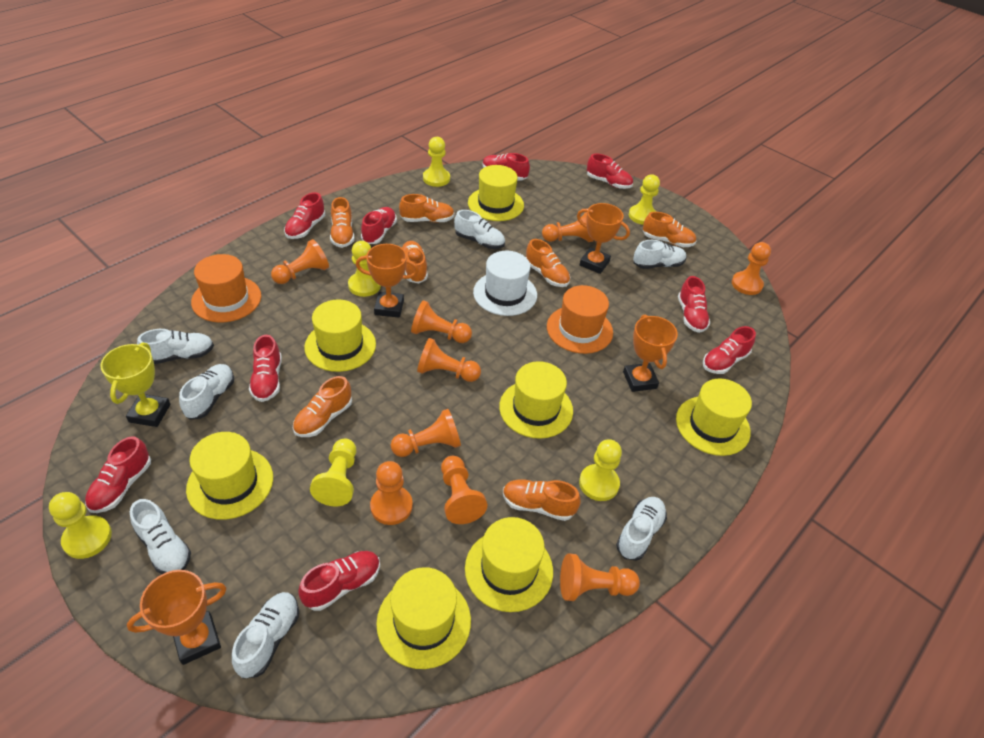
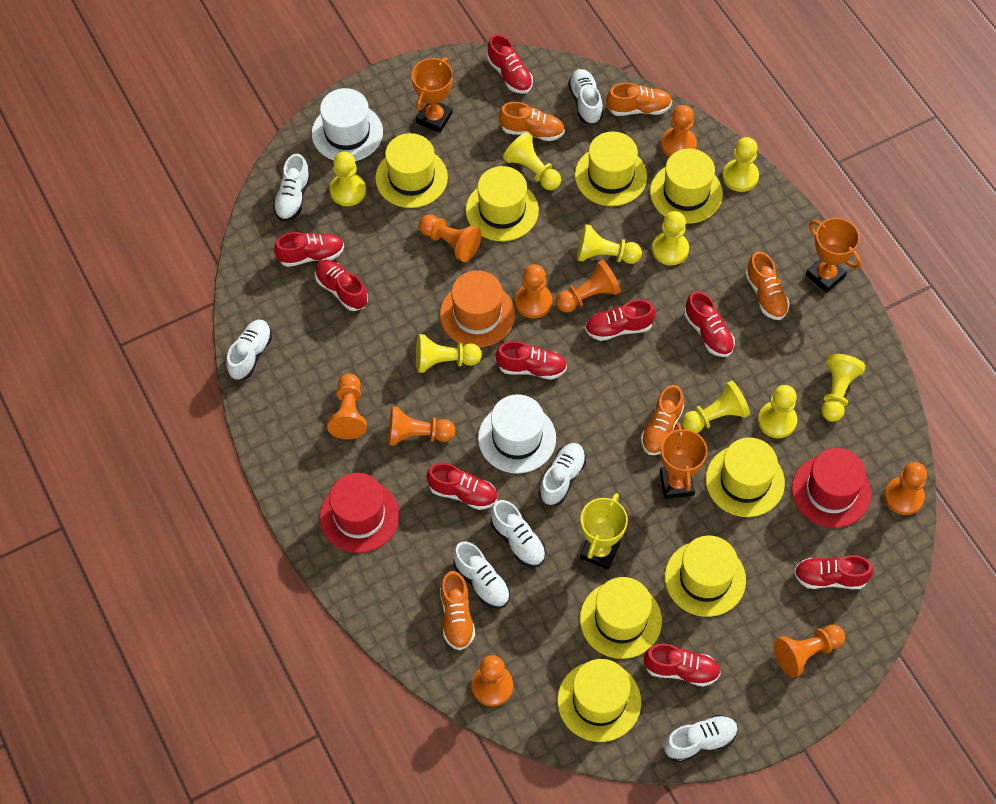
orange hat: [191,254,261,322] [547,285,613,354] = 2 -> [440,270,515,347] = 1
orange shoe: [293,376,352,437] [330,197,354,248] [399,194,455,223] [402,241,428,283] [503,479,581,521] [526,239,570,287] [643,212,697,247] = 7 -> [440,571,475,650] [499,102,565,141] [606,83,672,116] [641,385,684,455] [745,251,790,320] = 5
orange trophy: [127,570,227,665] [356,244,419,317] [577,203,630,274] [623,314,678,392] = 4 -> [411,57,453,133] [660,423,707,499] [806,218,862,293] = 3
red hat: none = 0 -> [319,473,400,553] [792,448,871,528] = 2
white hat: [473,251,537,316] = 1 -> [312,88,383,161] [478,394,556,473] = 2
yellow hat: [186,432,273,520] [304,300,376,372] [376,567,471,669] [465,517,553,612] [468,165,524,221] [499,361,573,439] [676,379,752,456] = 7 -> [375,133,448,208] [466,166,539,241] [557,659,641,742] [575,132,647,206] [580,577,662,659] [650,149,723,223] [665,536,746,617] [706,437,785,517] = 8
yellow pawn: [49,492,112,559] [310,439,356,507] [348,241,381,297] [423,137,450,187] [579,439,622,501] [629,175,660,225] = 6 -> [330,152,366,206] [416,334,482,373] [503,132,561,190] [577,224,642,264] [652,211,689,265] [682,381,750,433] [722,137,759,192] [758,385,797,438] [822,354,865,422] = 9

